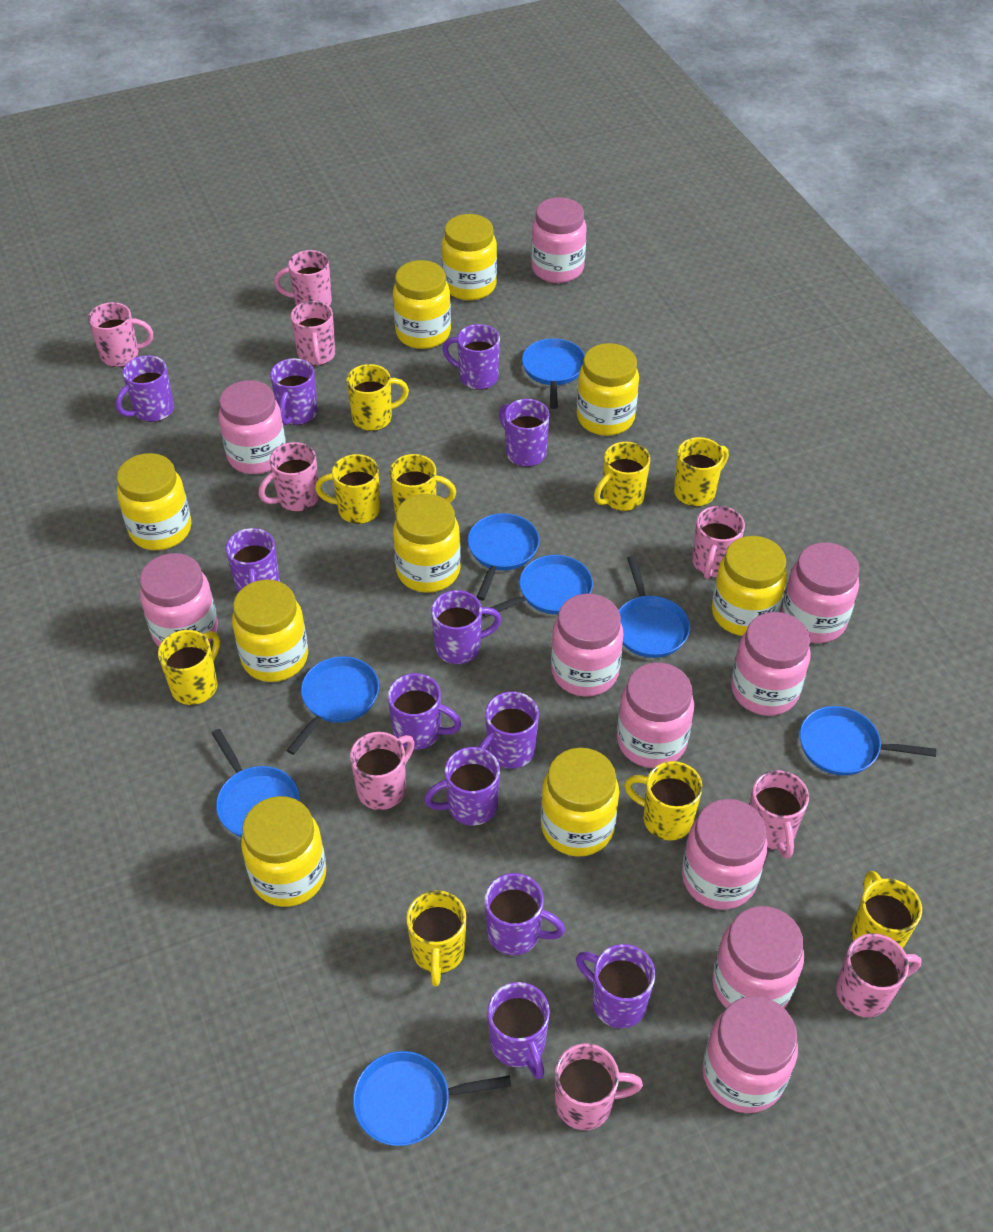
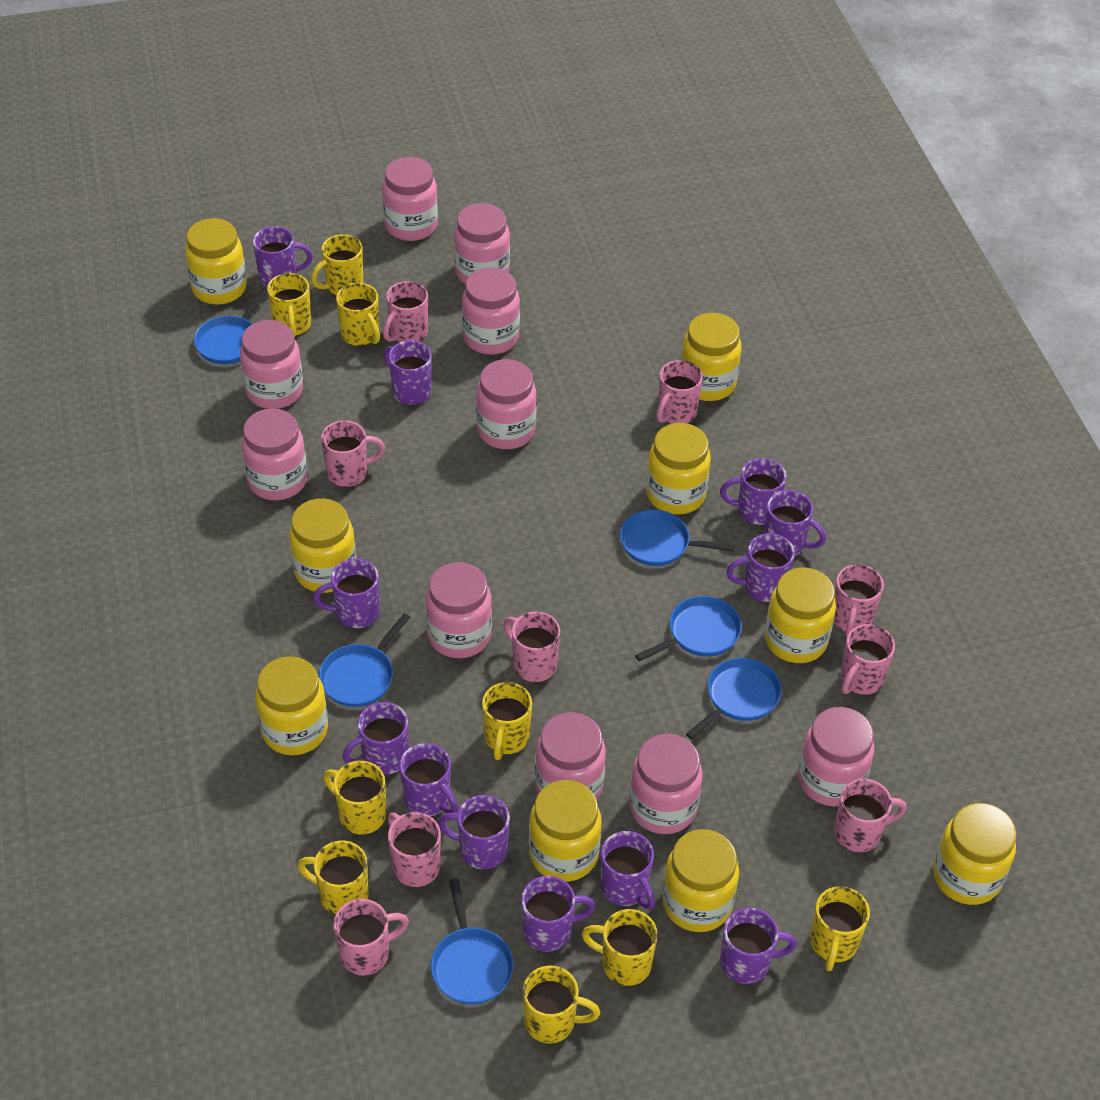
blue pan: [212,729,300,837] [286,656,379,755] [353,1051,511,1146] [468,513,539,600] [482,555,593,618] [522,338,585,409] [619,556,690,658] [800,706,936,776] = 8 -> [194,289,268,364] [319,613,411,707] [431,878,514,1004] [620,509,735,566] [635,596,742,662] [686,658,782,739] = 6

